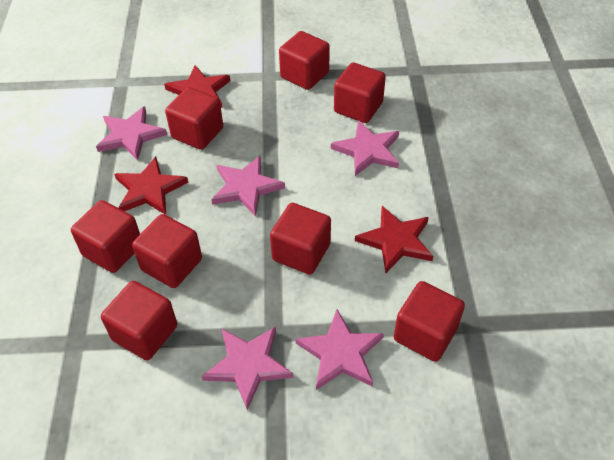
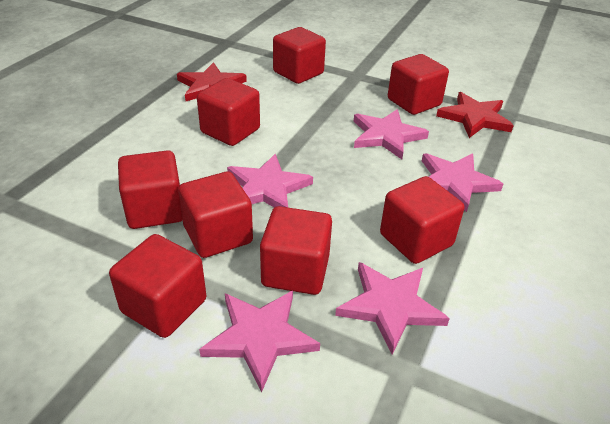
red star: [114,157,188,215] [164,65,230,108] [355,206,434,273] = 3 -> [177,62,247,101] [436,92,514,138] = 2

